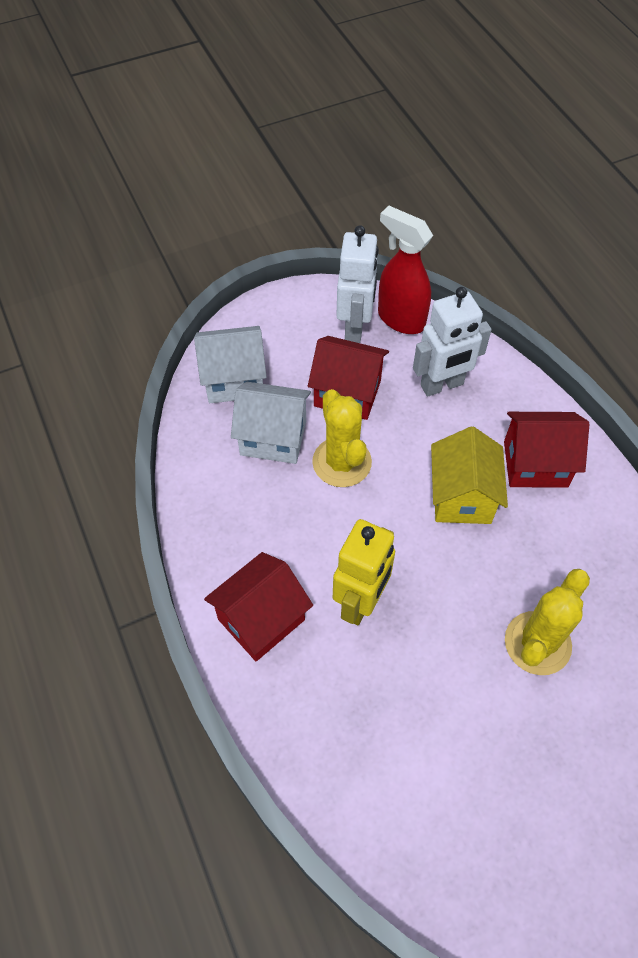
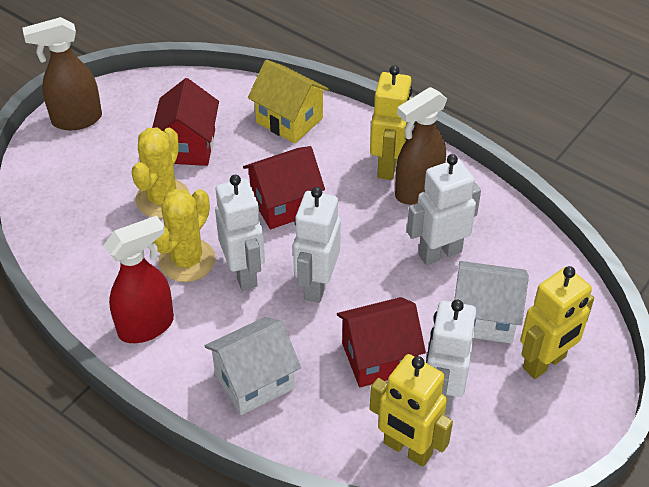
brown spray bottle: none = 0 -> [22,17,102,130] [395,87,447,205] = 2
white robot: [336,225,379,343] [413,287,492,397] = 2 -> [215,175,265,291] [293,187,341,303] [407,154,481,265] [426,299,476,415] = 4
yellow robot: [333,519,395,625] = 1 -> [370,65,412,180] [370,354,453,467] [521,266,594,379] = 3

